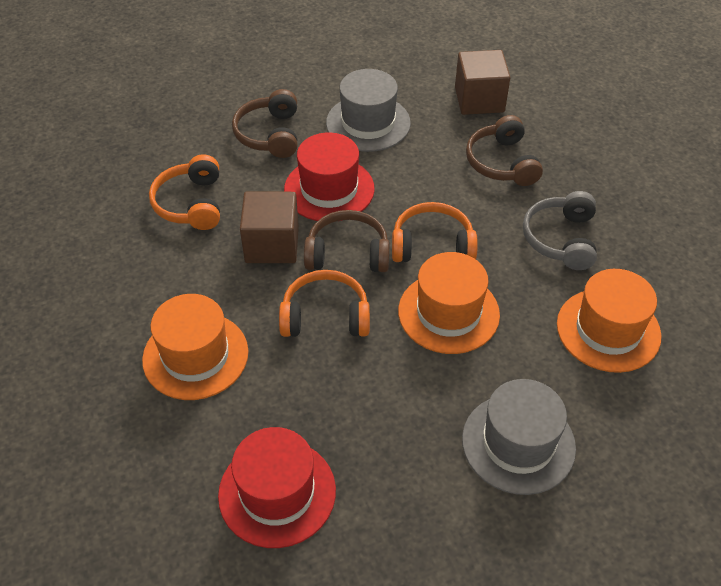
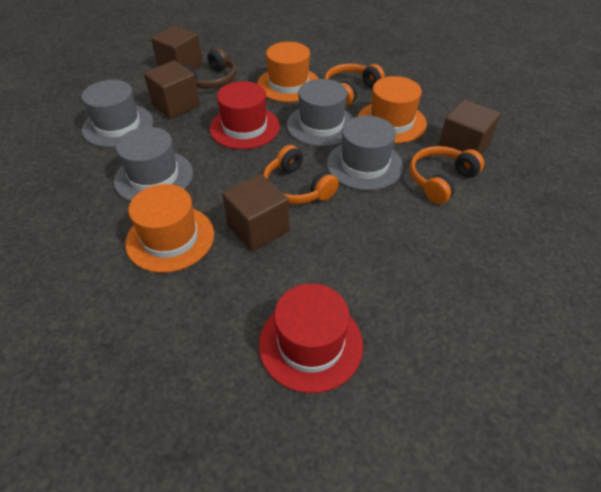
brown cube: [240,191,299,263] [455,50,510,115] = 2 -> [144,61,200,119] [151,26,203,70] [222,174,290,252] [438,100,501,155] = 4
brown headphones: [232,89,298,158] [304,210,390,272] [466,115,543,186] = 3 -> [183,48,236,89] = 1
grey hat: [326,69,411,152] [462,379,576,495] = 2 -> [82,80,153,147] [114,127,193,201] [287,79,354,147] [327,116,403,191] = 4
grey headphones: [523,191,597,270] = 1 -> none = 0

